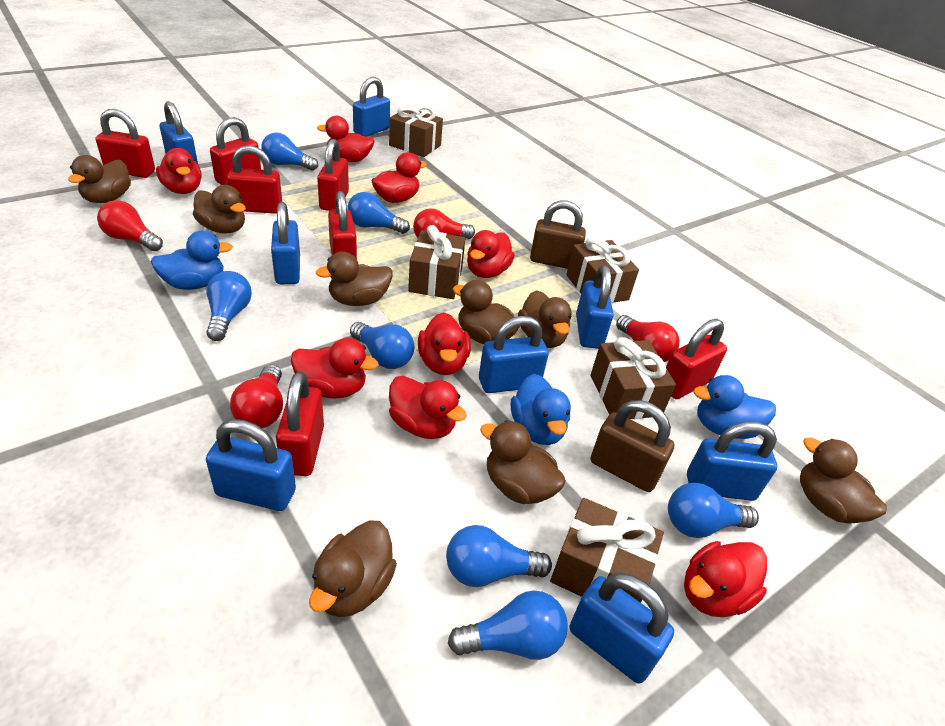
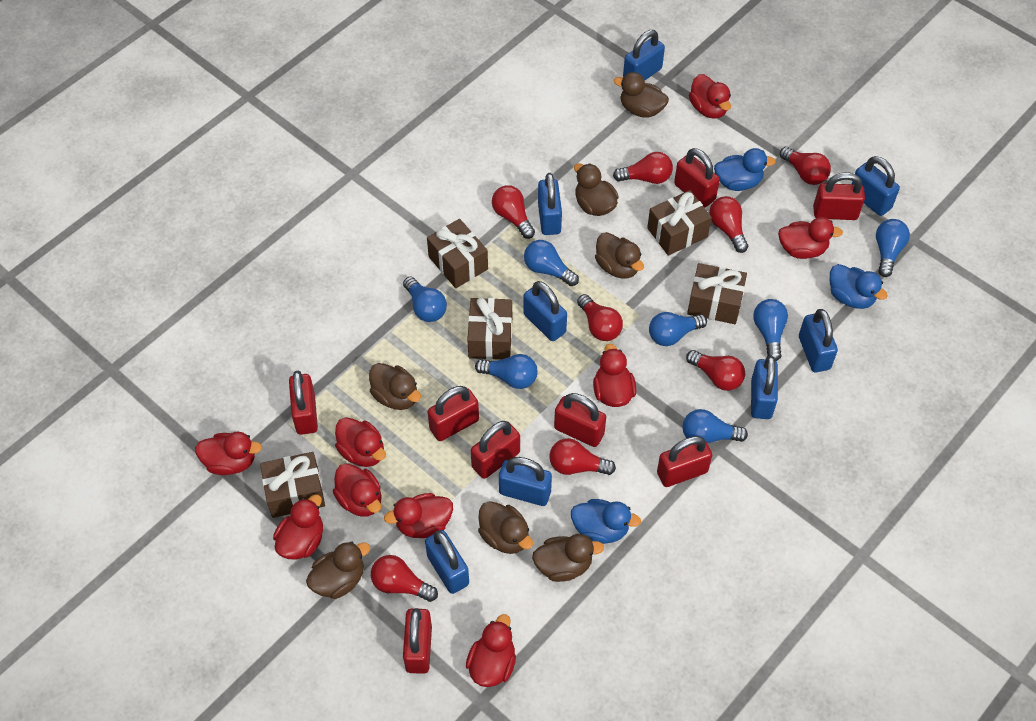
brown duck: [68,155,131,203] [193,185,246,234] [309,520,397,617] [316,251,392,306] [453,280,519,344] [480,420,566,504] [518,290,572,348] [800,437,887,524] = 8 -> [306,541,370,599] [369,363,421,410] [478,501,533,554] [532,534,604,582] [574,163,619,216] [595,232,644,279] [614,72,669,118] = 7
brown padlock: [530,200,586,269] [591,400,674,492] = 2 -> none = 0
red duck: [156,148,202,194] [291,338,378,398] [317,116,375,162] [372,152,427,203] [389,376,467,439] [418,312,471,375] [467,230,515,278] [684,541,767,617] = 8 -> [195,432,262,475] [273,494,323,560] [333,463,382,517] [335,417,386,467] [384,493,453,538] [466,614,516,687] [593,344,636,407] [689,74,731,119] [778,217,843,259] = 9
red light bulb: [97,200,163,251] [230,364,283,428] [413,208,475,239] [616,315,680,362] = 4 -> [371,555,438,602] [492,185,535,239] [549,438,616,475] [577,294,623,341] [613,152,673,184] [686,350,745,391] [709,196,748,253] [780,147,831,185] = 8
red padlock: [96,109,155,178] [210,117,261,185] [227,145,282,214] [276,371,324,476] [317,139,349,211] [328,191,357,259] [666,319,727,399] = 7 -> [289,371,318,435] [403,608,432,674] [428,386,479,441] [471,421,520,479] [554,393,606,447] [657,436,712,487] [674,148,720,208] [813,172,865,220] = 8

